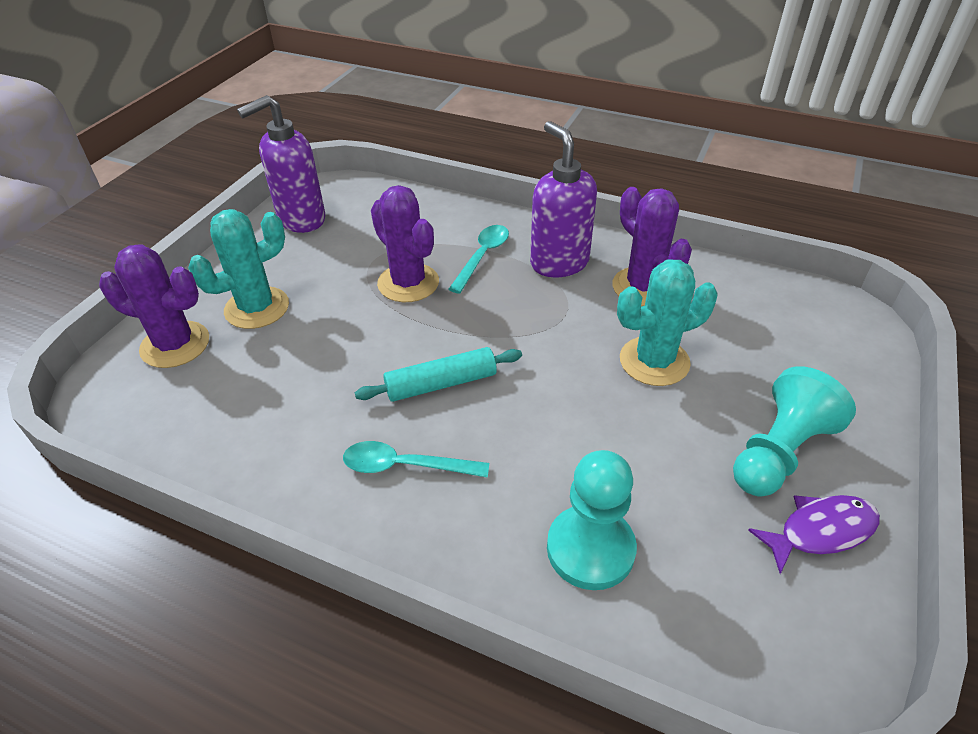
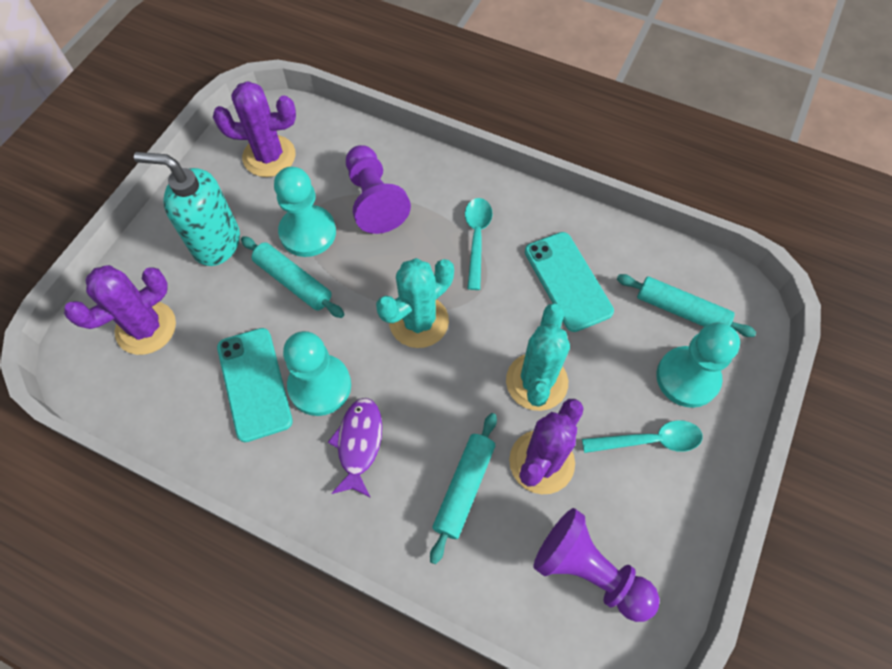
purple pawn: none = 0 -> [346,145,411,234] [534,508,660,622] = 2
purple soap dispenser: [237,95,325,233] [530,121,597,277] = 2 -> none = 0
turquoise pawn: [547,450,637,590] [733,366,856,497] = 2 -> [274,167,336,257] [283,331,351,416] [656,322,740,408] = 3
turquoise phone: none = 0 -> [217,328,293,442] [525,232,614,332] = 2
turquoise rolling pin: [355,347,522,402] = 1 -> [241,236,345,318] [430,413,497,564] [617,274,756,337] = 3
turquoise soap dispenser: none = 0 -> [134,152,240,266] = 1

